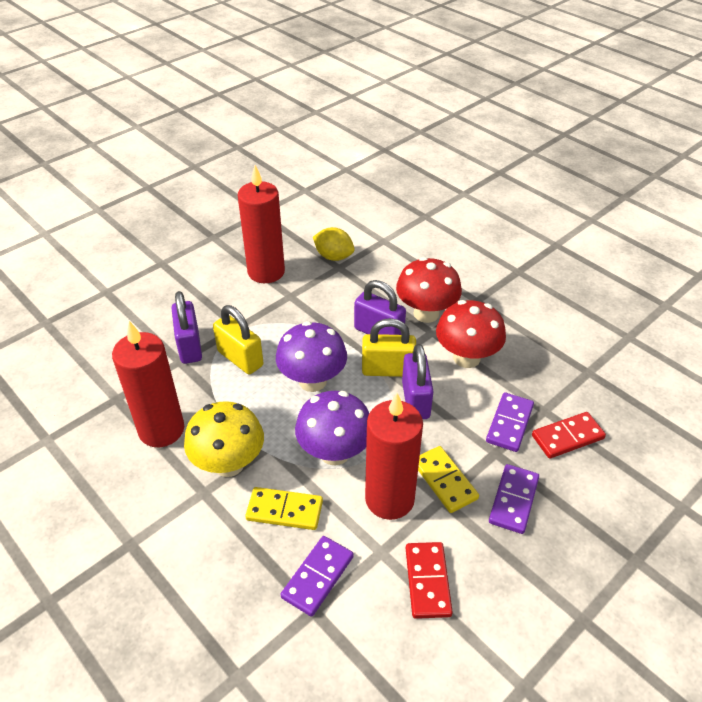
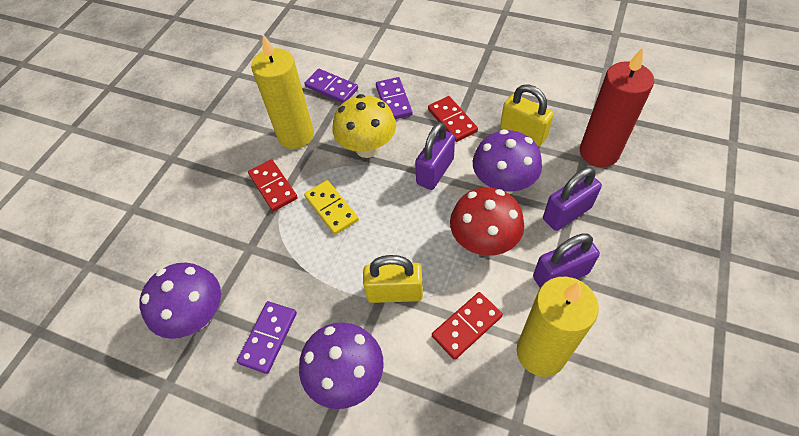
purple mushroom: [276,321,347,392] [295,391,369,465] = 2 -> [139,263,221,339] [299,322,384,409] [473,129,542,194] = 3
red candle: [112,321,184,447] [238,165,285,283] [365,393,423,520] = 3 -> [580,47,654,167] = 1
red domino: [406,542,453,619] [532,412,606,459] = 2 -> [248,159,298,211] [428,96,478,142] [432,292,503,360] = 3
red mushroom: [396,257,462,323] [436,300,506,368] = 2 -> [450,187,524,256] = 1
yellow candle: none = 0 -> [251,34,314,149] [517,277,599,377] = 2
yellow domino: [245,487,323,530] [418,446,479,513] = 2 -> [304,180,359,235] = 1
yellow lemon: [313,227,355,261] = 1 -> none = 0

